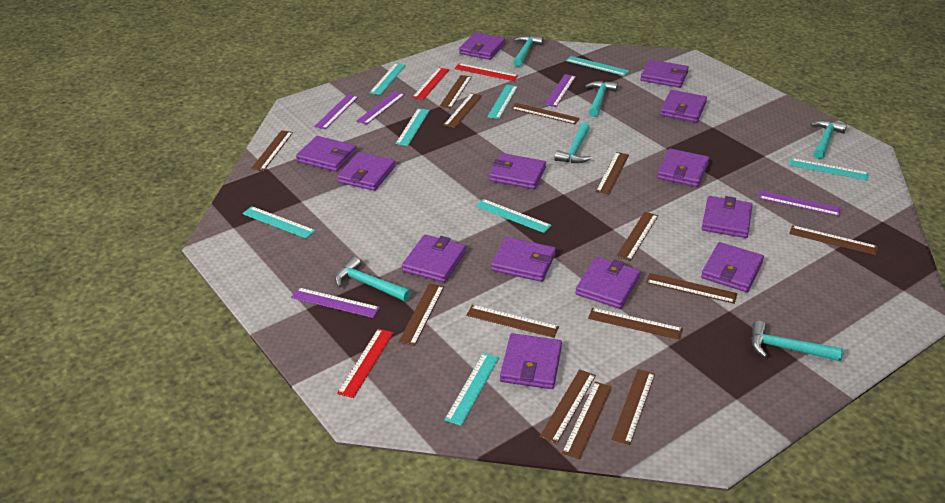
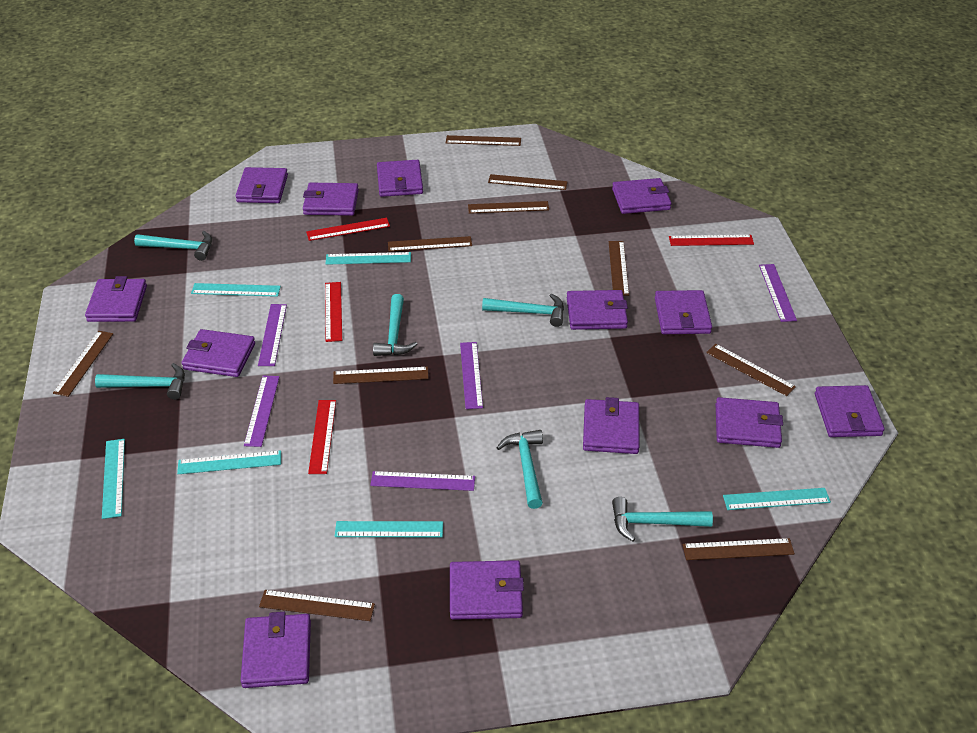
brown ruler: [251,130,293,171] [399,283,444,346] [440,75,472,108] [444,93,482,128] [466,305,559,338] [511,103,580,124] [540,369,596,444] [562,382,612,459] [588,308,683,340] [596,152,629,194] [612,369,655,445] [616,212,658,261] [646,273,737,304] [789,225,878,255] = 14 -> [53,331,113,397] [259,590,375,621] [333,367,429,384] [388,236,472,252] [446,135,521,146] [468,201,549,214] [488,174,568,190] [609,241,629,296] [683,538,795,560] [706,344,796,396] = 10
red ruler: [337,329,393,398] [413,68,449,100] [454,63,518,81] = 3 -> [306,218,390,241] [308,400,336,474] [325,282,342,342] [669,235,754,246] = 4
turquoise ruler: [242,206,315,239] [369,63,406,95] [396,108,430,146] [444,353,499,426] [476,199,552,233] [487,85,518,119] [566,56,629,76] [789,158,869,181] = 8 -> [102,439,125,519] [177,450,281,474] [191,283,281,297] [326,252,411,265] [335,521,443,537] [723,488,831,510] = 6

